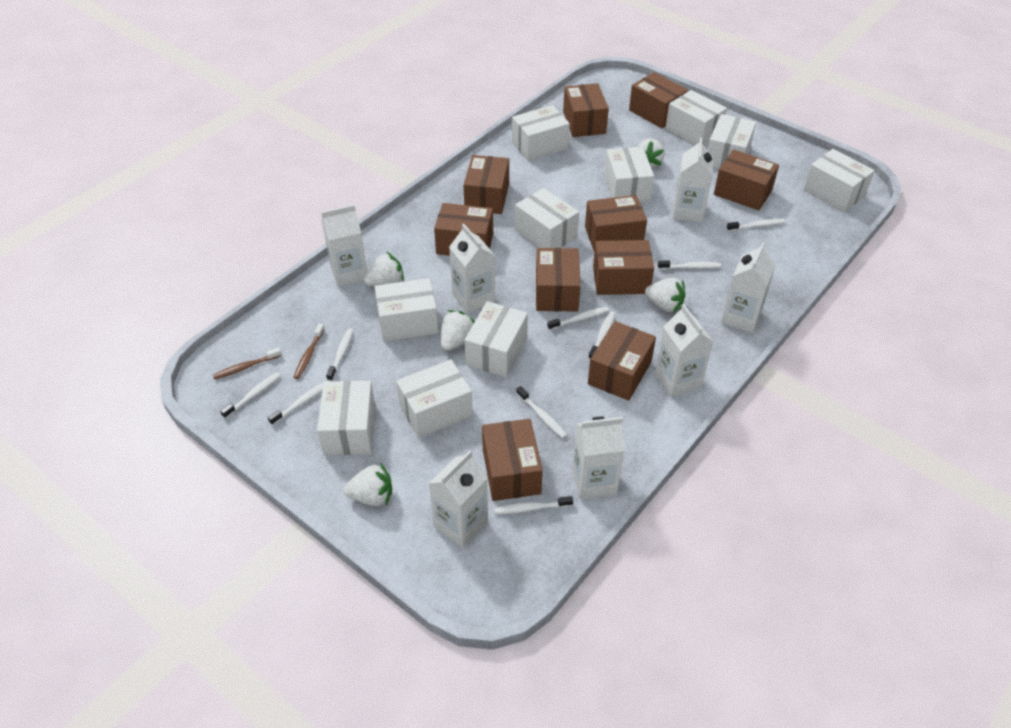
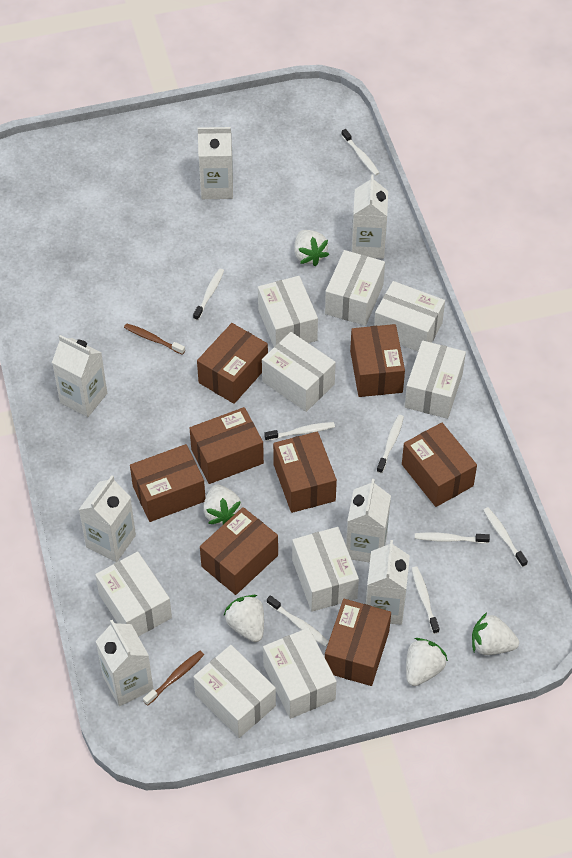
brown box: [434,203,493,256] [463,155,509,214] [482,419,543,501] [536,248,581,311] [563,83,609,137] [585,195,647,252] [588,321,656,401] [593,240,654,295] [629,72,688,128] [714,150,779,210] = 10 -> [130,444,205,522] [190,407,264,484] [197,323,268,404] [200,507,278,595] [273,432,337,513] [325,599,391,686] [350,324,405,397] [402,422,477,507] = 8
white box: [317,381,375,455] [375,278,438,342] [396,359,473,438] [465,301,528,377] [512,105,570,161] [515,188,579,248] [604,146,654,202] [665,90,727,146] [708,114,756,168] [804,149,875,212] = 10 -> [95,552,172,637] [193,645,276,738] [258,276,318,347] [262,332,336,412] [263,628,337,719] [292,527,359,612] [325,250,385,326] [374,281,445,351] [404,341,466,419] = 9
white toothbrush: [220,372,281,419] [268,381,328,425] [326,328,353,381] [494,496,573,514] [516,386,567,438] [547,307,609,330] [588,312,615,359] [658,261,721,270] [727,219,785,231] = 9 -> [193,269,224,321] [264,422,335,441] [267,595,329,647] [341,129,379,176] [377,415,404,474] [411,567,440,634] [415,532,490,544] [483,507,528,567] = 8

